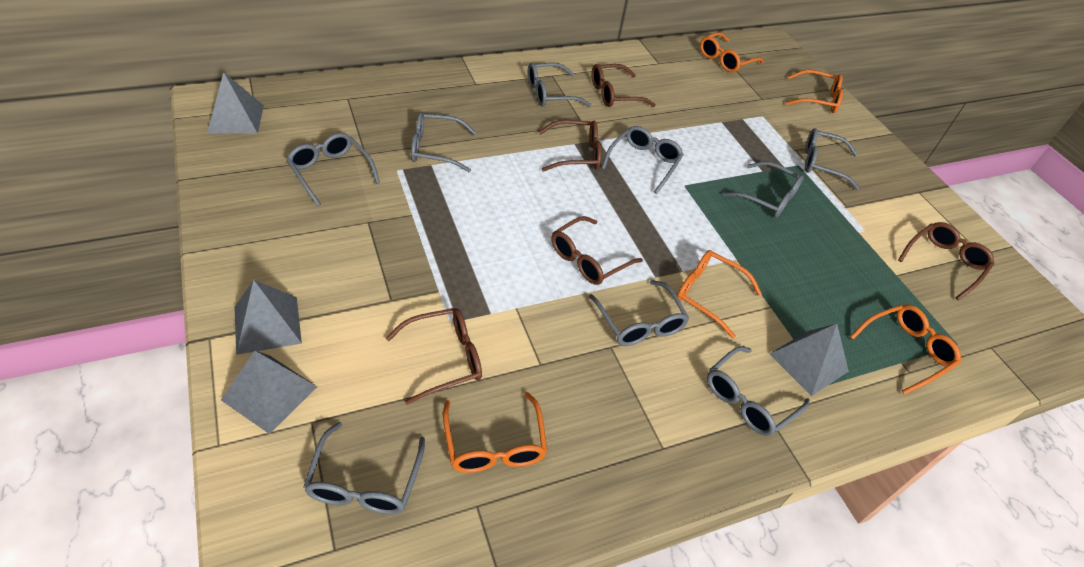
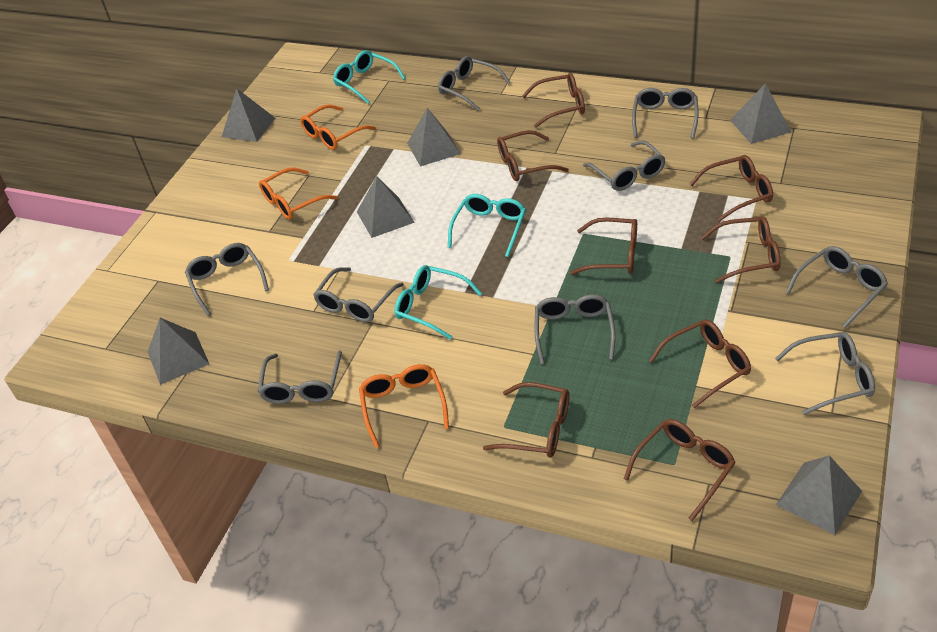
brown glasses: [386,308,482,405] [539,120,602,172] [552,216,643,285] [591,64,656,107] [898,222,995,300] = 5 -> [483,382,569,458] [497,130,569,181] [522,73,585,128] [570,218,637,275] [624,419,736,521] [649,320,751,408] [690,155,773,222] [701,216,781,283] = 8
grey pyramid: [207,72,264,134] [221,351,317,434] [235,280,302,355] [770,323,849,396] = 4 -> [148,318,209,385] [222,88,275,142] [357,176,415,238] [407,108,461,166] [730,83,791,144] [776,455,862,535] = 6
orange glasses: [443,392,547,473] [677,250,762,338] [700,32,764,73] [786,70,843,113] [850,304,961,395] = 5 -> [259,167,338,220] [300,104,376,150] [359,364,449,448] = 3
turquoise glasses: none = 0 -> [333,50,406,104] [394,265,482,340] [448,194,526,257] = 3

